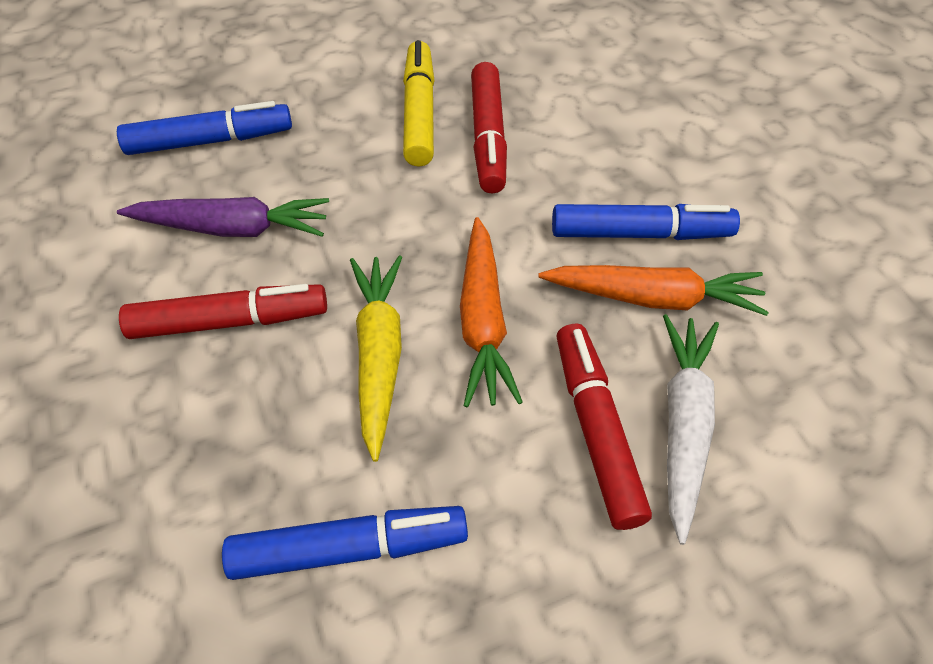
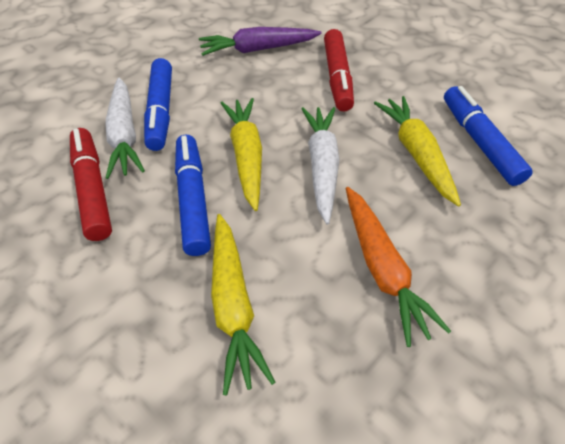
orange carrot: [460,217,523,407] [538,265,769,316] = 2 -> [346,187,451,347] = 1
red marker: [119,284,327,339] [471,62,507,194] [556,324,652,530] = 3 -> [70,128,112,241] [324,29,354,111] = 2
white carrot: [663,314,719,545] = 1 -> [106,78,145,179] [301,107,340,224] = 2
yellow carrot: [350,255,402,462] = 1 -> [211,214,275,395] [221,98,262,211] [374,96,461,207] = 3
yellow marker: [403,40,435,166] = 1 -> none = 0

